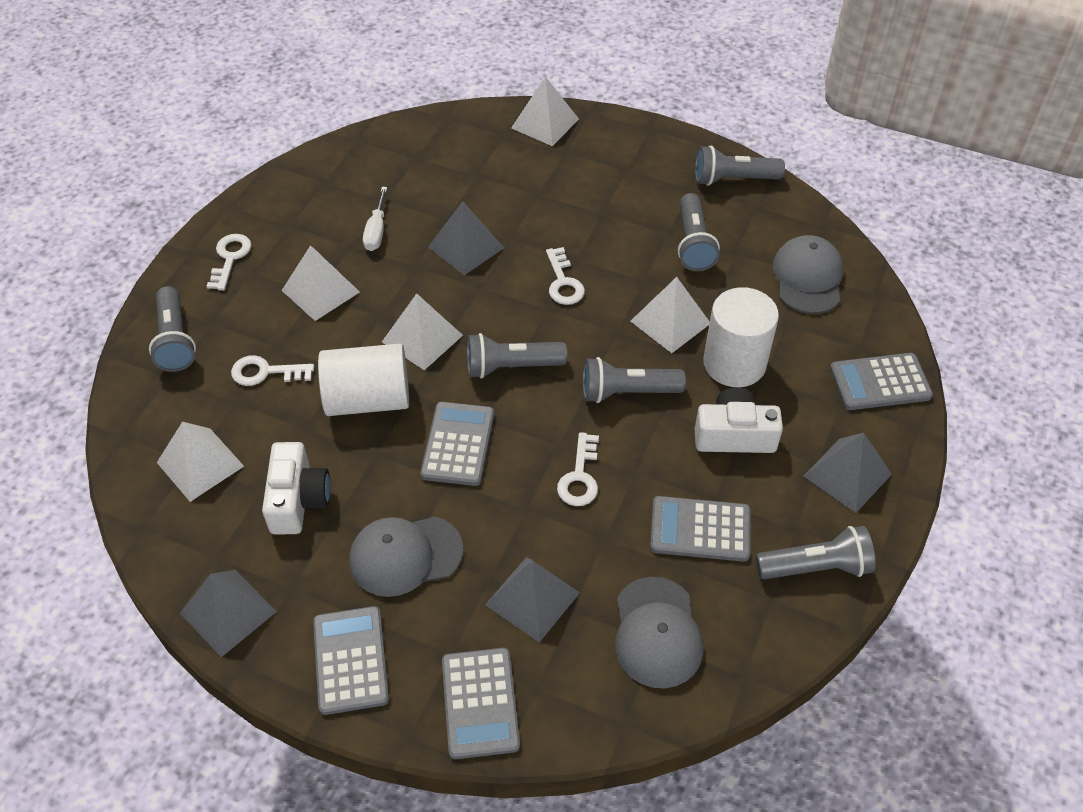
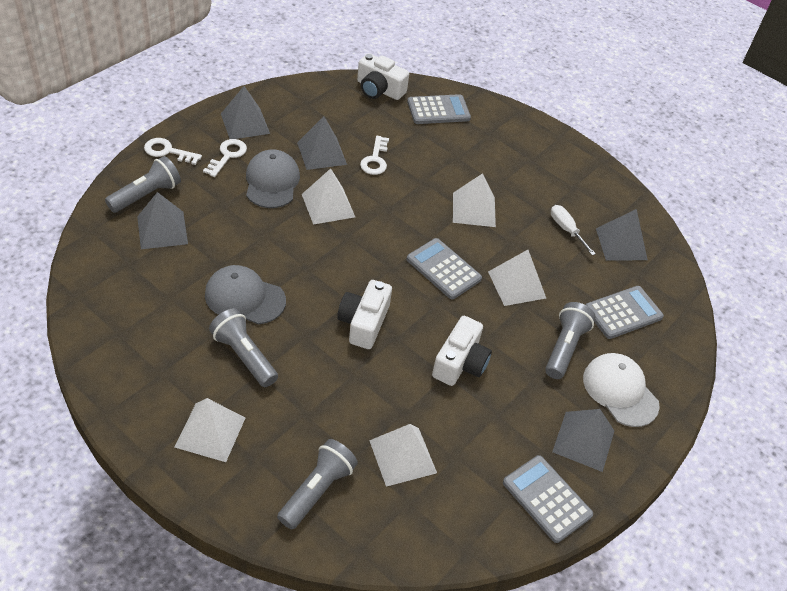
grey calculator: [313,606,389,715] [420,402,494,486] [442,648,520,759] [650,496,750,562] [830,353,933,410] = 5 -> [407,94,471,124] [407,238,482,299] [503,455,593,543] [586,286,664,339] = 4
grey cap: [349,517,463,597] [615,577,703,689] [772,235,843,314] = 3 -> [205,265,286,324] [246,150,300,208] = 2
grey flashlight: [149,286,196,372] [467,333,567,379] [583,357,686,403] [678,193,720,271] [695,146,785,186] [756,526,875,580] = 6 -> [105,156,181,213] [209,308,278,387] [277,439,358,529] [545,302,595,379] = 4
grey pyramid: [180,570,277,657] [428,201,504,275] [485,557,580,643] [804,433,892,513] = 4 -> [137,192,188,249] [221,86,270,139] [297,116,347,170] [552,409,614,472] [596,209,648,260] = 5
white camera: [262,442,331,535] [695,387,783,453] = 2 -> [337,280,392,349] [357,53,409,100] [432,316,492,386] = 3
white cap: none = 0 -> [583,353,660,427] = 1
white cylinder: [318,344,409,416] [703,287,779,387] = 2 -> none = 0
white key: [207,234,252,290] [231,355,314,386] [546,247,585,305] [557,432,599,506] = 4 -> [144,138,202,165] [203,139,247,177] [360,136,389,175] = 3

